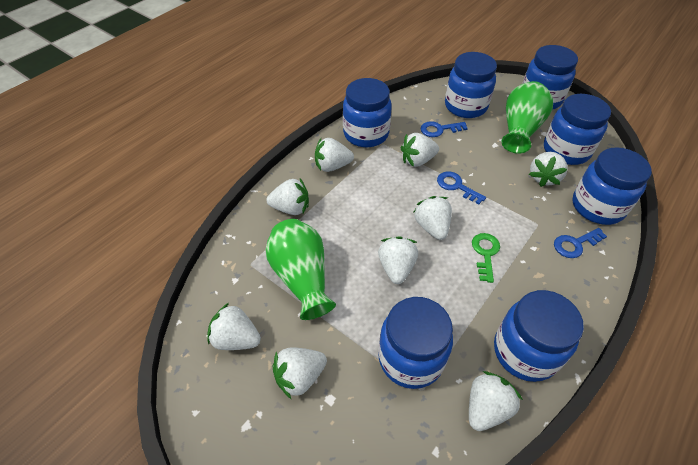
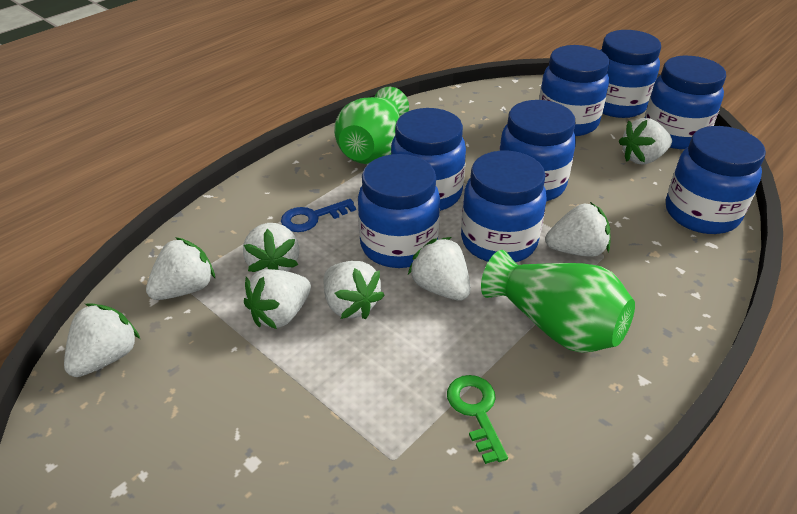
blue jar: [343,78,392,147] [378,297,453,389] [445,52,497,118] [494,290,584,382] [522,45,578,110] [544,94,611,165] [572,147,652,225] = 7 -> [358,154,440,268] [391,108,466,211] [461,151,547,262] [499,100,576,202] [539,45,610,136] [600,30,661,118] [645,56,726,149] [666,126,766,234] = 8
blue key: [420,121,468,137] [437,171,486,204] [554,228,607,258] = 3 -> [281,199,356,232] = 1
white strawberry: [207,303,261,350] [266,178,309,215] [273,347,327,399] [315,138,354,172] [378,237,418,284] [401,133,439,167] [413,196,452,240] [469,371,523,431] [529,152,568,187] = 9 -> [64,303,140,377] [146,237,215,300] [243,223,299,272] [244,269,311,329] [324,261,385,319] [408,237,471,301] [545,202,611,257] [618,118,672,164] = 8

